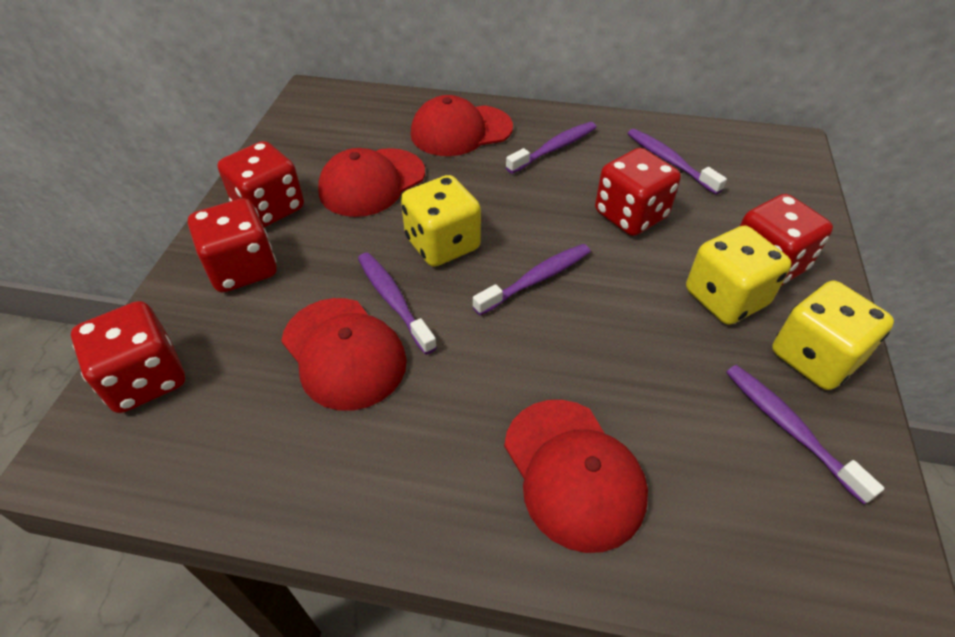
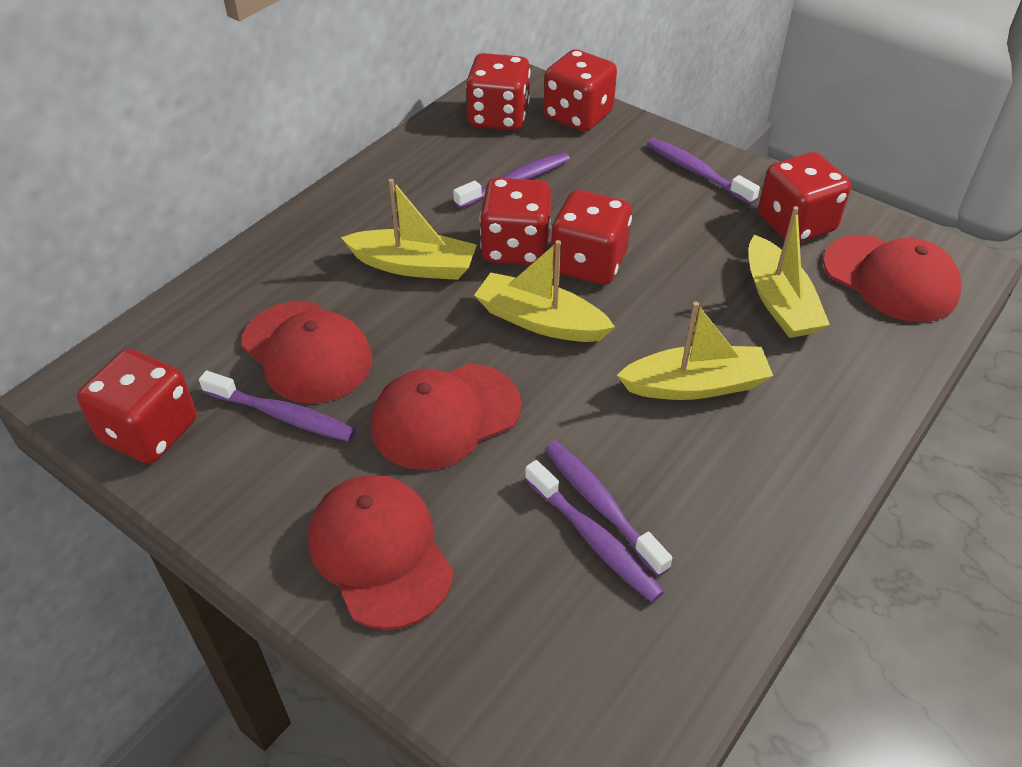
red dice: [71,301,185,413] [188,198,277,292] [217,141,304,227] [595,148,681,236] [740,194,833,286] = 5 -> [77,349,197,464] [466,53,531,131] [480,178,552,265] [544,49,617,132] [551,190,632,285] [758,152,851,242] = 6
yellow boat: none = 0 -> [341,179,477,280] [474,240,615,342] [617,302,773,400] [749,206,830,338] = 4
yellow dice: [401,175,481,267] [686,226,791,325] [772,281,894,390] = 3 -> none = 0

